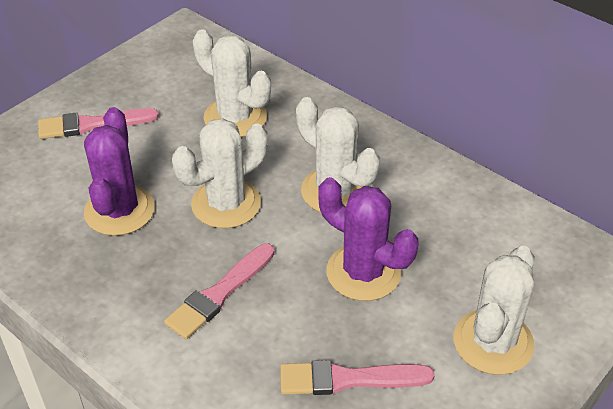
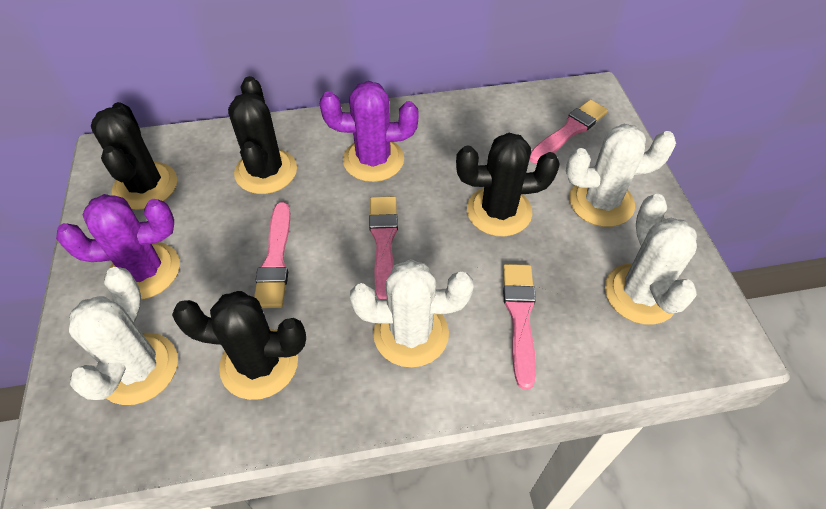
black cactus: none = 0 -> [91,102,177,210] [172,291,306,400] [228,76,297,194] [456,133,560,237] = 4
pink brush: [38,108,159,139] [164,243,275,339] [280,360,435,395] = 3 -> [254,202,290,308] [369,196,398,299] [503,264,536,390] [530,99,608,163] = 4

